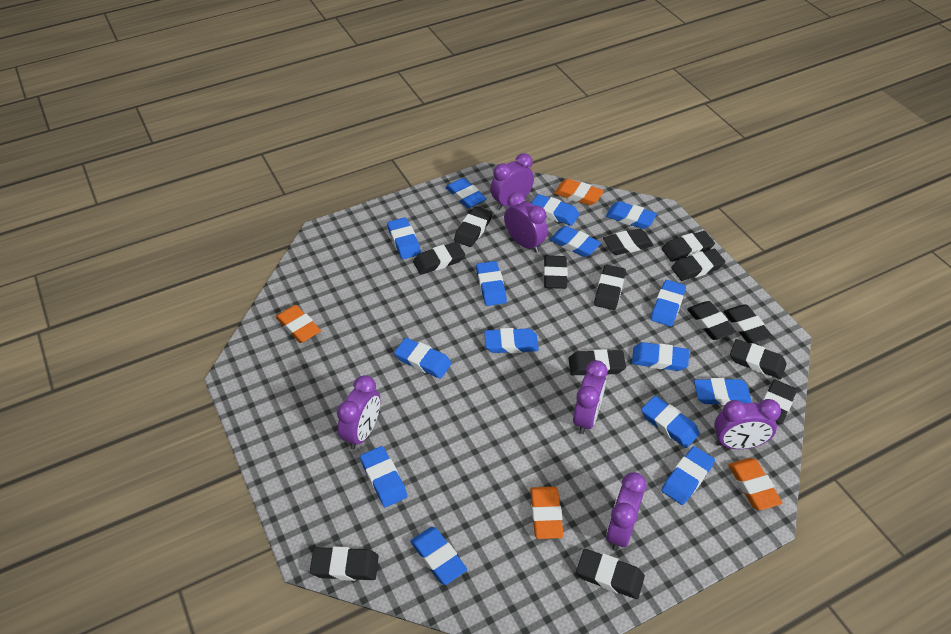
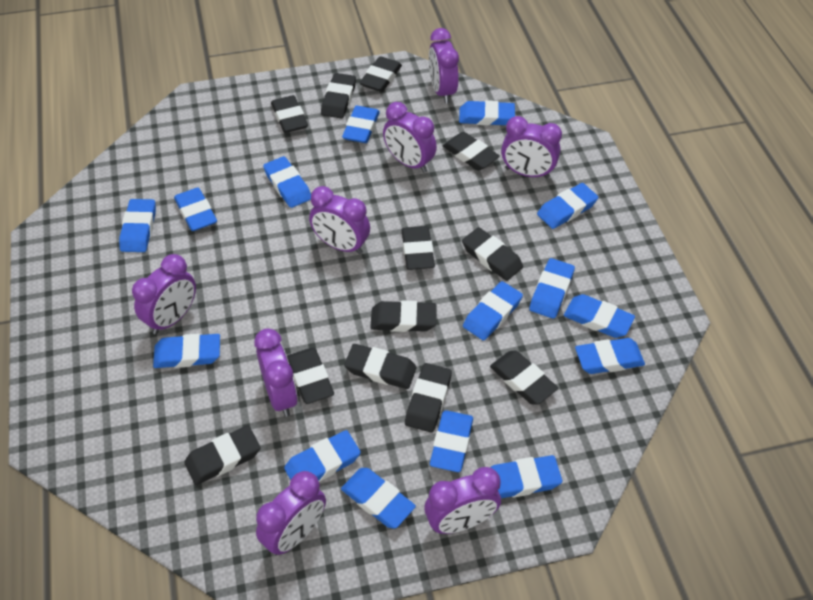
black eraser: [310,546,379,581] [413,242,465,275] [454,206,492,247] [544,255,568,289] [568,349,626,375] [576,549,645,599] [594,264,626,310] [603,229,654,255] [662,231,715,262] [671,249,725,281] [687,301,736,340] [723,304,772,343] [730,339,787,379] [763,379,797,424] = 14 -> [184,425,260,485] [271,95,308,133] [287,348,334,404] [321,73,356,119] [344,344,417,389] [360,56,402,92] [370,300,437,332] [401,226,435,270] [405,363,452,432] [443,132,500,171] [462,227,523,281] [490,351,558,404] = 12
orange eraser: [276,305,321,343] [530,487,564,539] [554,179,604,205] [728,458,782,510] = 4 -> none = 0
purple clock: [337,375,380,449] [490,153,534,210] [504,192,548,253] [573,360,608,434] [606,472,647,551] [714,399,781,449] = 6 -> [132,254,196,334] [254,328,298,417] [256,471,326,555] [309,186,370,254] [383,102,437,173] [424,467,501,534] [429,28,459,104] [501,116,562,178] = 8

